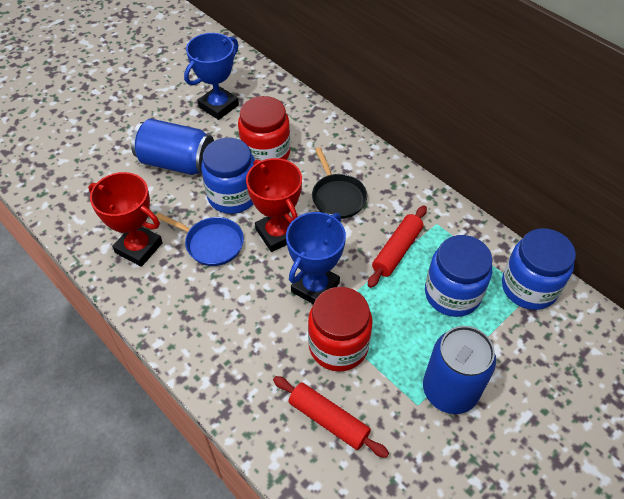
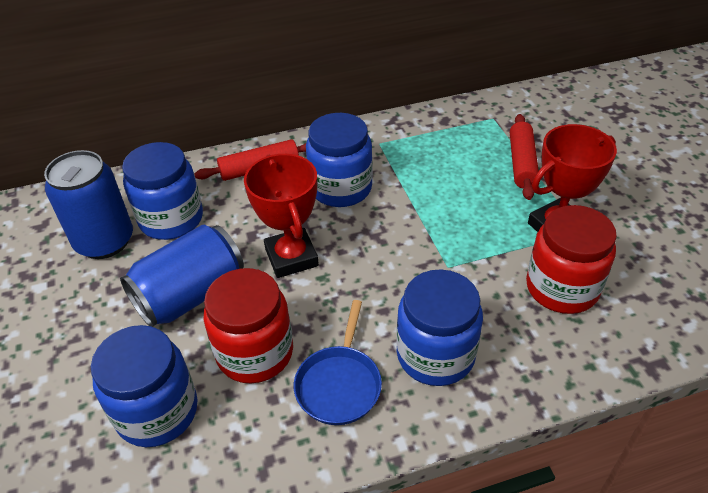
black pan: [312,147,367,219] = 1 -> none = 0
blue jar: [201,138,255,214] [425,235,492,317] [502,228,576,310] = 3 -> [91,325,197,447] [122,142,203,240] [306,113,373,207] [396,269,483,386] = 4
blue trophy: [184,33,239,120] [286,212,346,304] = 2 -> none = 0

